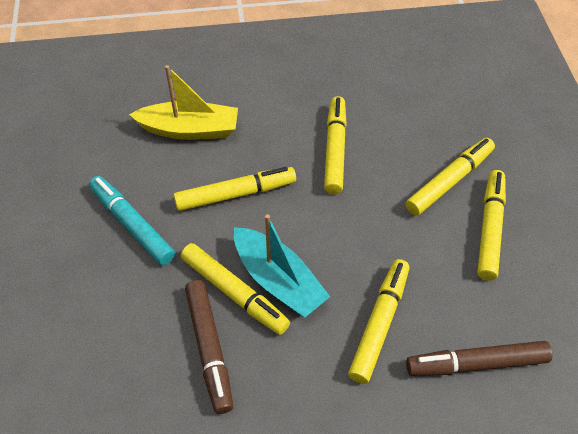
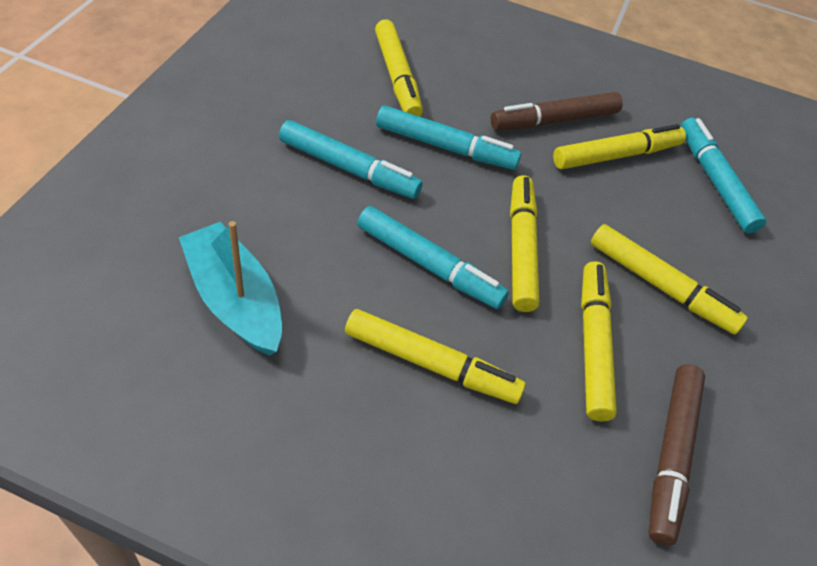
turquoise marker: [89,176,175,265] = 1 -> [279,120,423,199] [357,206,509,309] [376,105,521,170] [681,118,766,233] = 4
yellow boat: [129,65,238,140] = 1 -> none = 0

